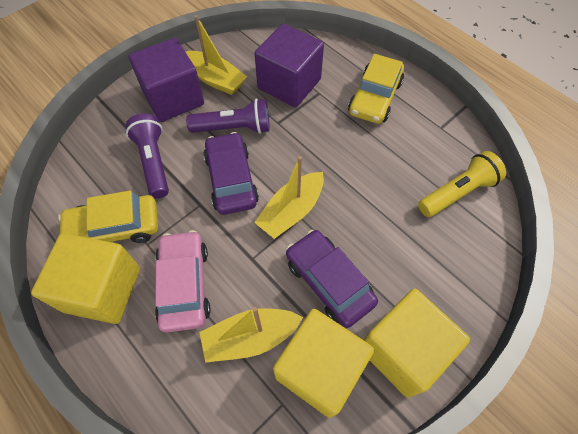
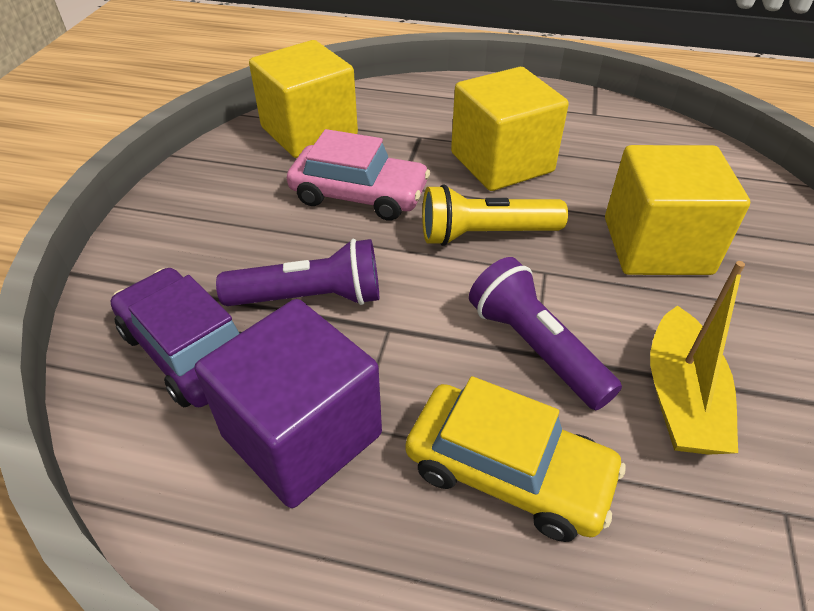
purple car: [203,132,259,215] [286,230,378,328] = 2 -> [111,268,242,408] = 1
purple cube: [129,38,204,122] [254,24,324,107] = 2 -> [195,299,382,508] = 1
yellow boat: [185,15,247,95] [199,307,303,363] [254,156,324,239] = 3 -> [650,261,745,455] = 1
yellow car: [58,191,158,243] [348,54,404,124] = 2 -> [406,376,626,542] = 1

